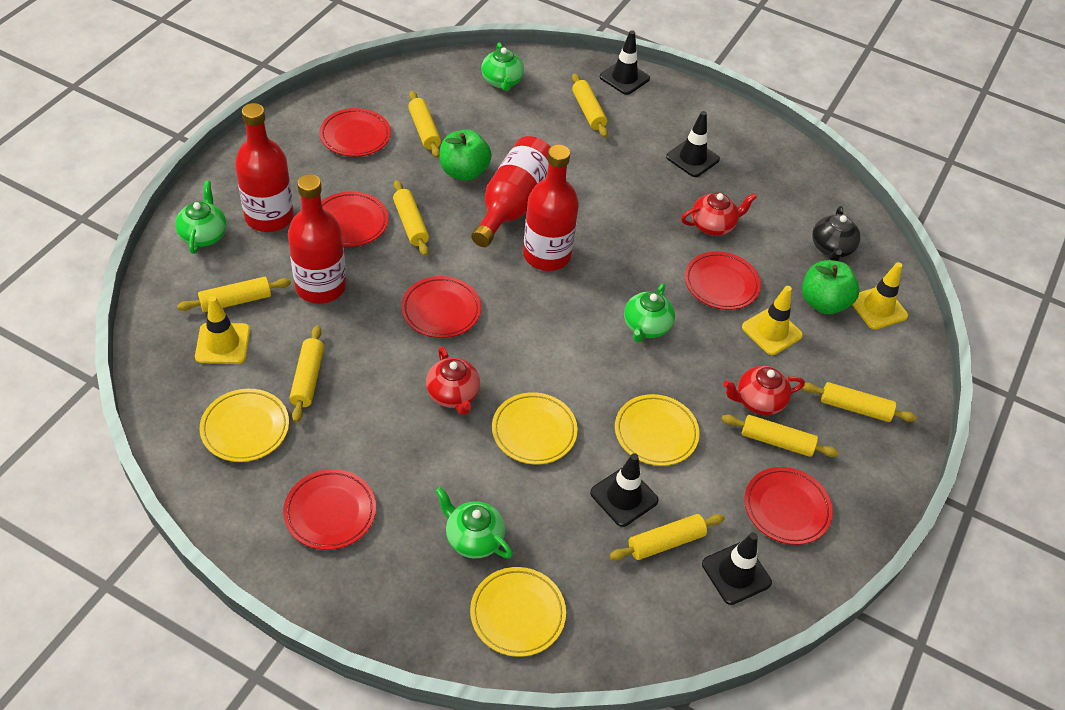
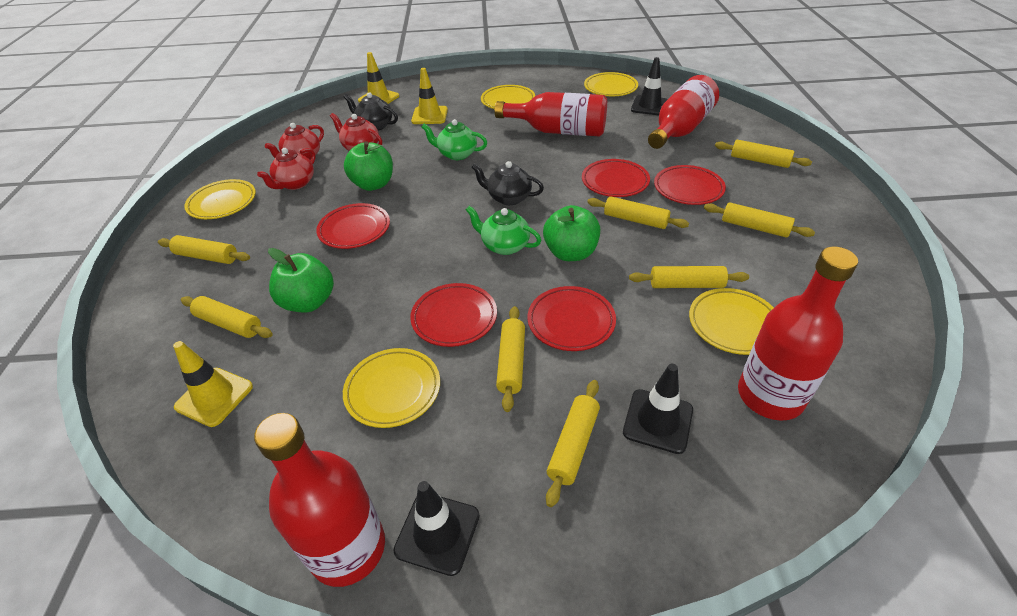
black teapot: [812,206,860,261] = 1 -> [343,92,398,131] [471,161,544,205] = 2
black traffic cone: [590,453,659,527] [600,30,650,95] [666,111,720,177] [702,532,772,605] = 4 -> [394,481,480,576] [623,364,693,454] [631,57,668,115] = 3
green apple: [440,129,492,181] [802,260,859,314] = 2 -> [268,248,334,313] [344,141,393,191] [543,205,600,261] = 3
green teapot: [175,181,227,254] [436,487,512,559] [481,42,524,91] [624,283,675,342] = 4 -> [422,119,487,160] [466,206,541,255] = 2
red plate: [283,469,376,550] [319,108,391,157] [321,191,388,247] [401,276,481,338] [685,251,761,310] [744,467,833,545] = 6 -> [316,203,390,249] [410,283,497,347] [527,286,616,351] [582,159,650,197] [654,165,726,205] = 5
yellow plate: [200,389,289,462] [470,567,566,657] [492,392,578,465] [615,394,700,466] = 4 -> [184,179,256,219] [343,348,440,428] [481,85,535,109] [584,72,638,96] [689,288,774,355] = 5

